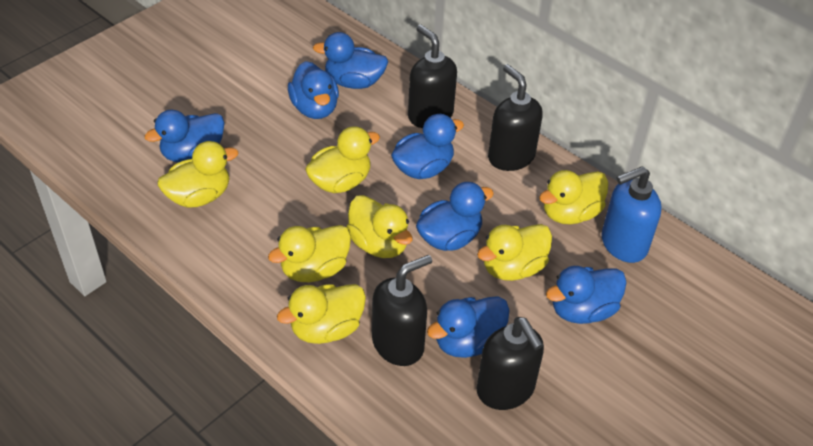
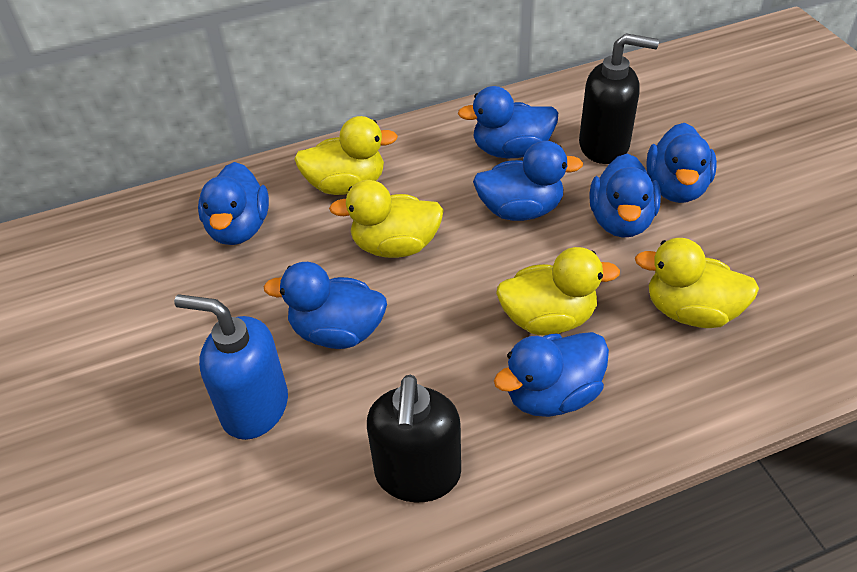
black soap dispenser: [372,255,432,366] [408,25,457,128] [477,317,544,410] [488,64,543,171] = 4 -> [367,375,461,503] [579,33,659,164] = 2
yellow duck: [158,141,238,208] [268,225,351,282] [277,284,366,344] [305,126,380,193] [346,195,412,258] [477,224,552,281] [539,170,608,225] = 7 -> [294,116,398,195] [329,180,444,258] [496,247,620,336] [635,238,759,328] = 4

